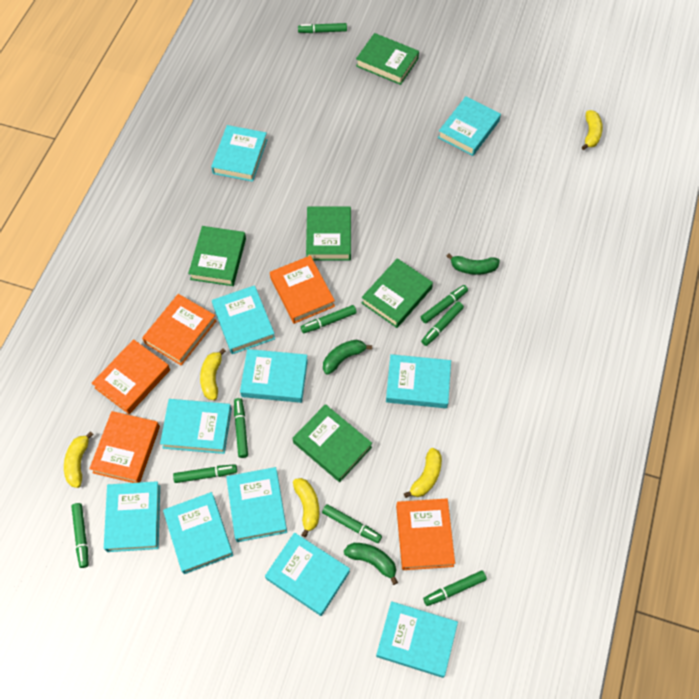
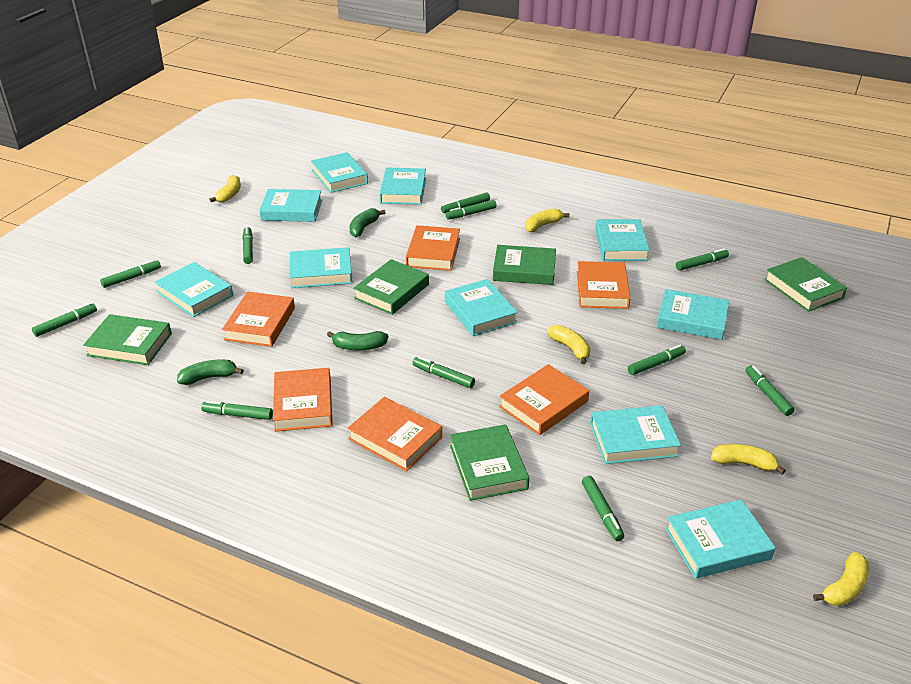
green marker: [71,503,89,568] [173,464,237,483] [234,398,248,458] [298,23,347,33] [301,305,357,333] [322,504,382,543] [421,285,468,323] [421,302,464,346] [423,570,487,606] = 9 -> [32,303,97,337] [100,260,161,288] [201,401,273,420] [242,227,253,264] [413,356,475,388] [441,192,490,213] [446,200,497,219] [582,476,625,541] [628,345,686,375] [676,249,729,271] [745,365,794,416] = 11
orange book: [89,411,160,483] [92,339,170,414] [142,294,217,366] [270,256,335,324] [396,499,455,570] = 5 -> [222,292,295,347] [273,368,333,432] [347,397,442,471] [406,225,460,271] [499,364,589,435] [577,261,631,309] = 6
turquoise book: [104,481,160,552] [160,399,232,454] [163,492,233,574] [211,125,267,182] [212,285,275,354] [226,467,287,542] [240,349,308,403] [265,532,350,616] [376,601,458,678] [386,354,451,408] [438,96,501,156] = 11 -> [155,262,233,317] [259,189,322,222] [290,247,352,288] [311,152,368,193] [379,167,426,205] [445,279,518,336] [590,405,681,464] [595,219,650,261] [657,289,729,340] [665,499,776,579] = 10

